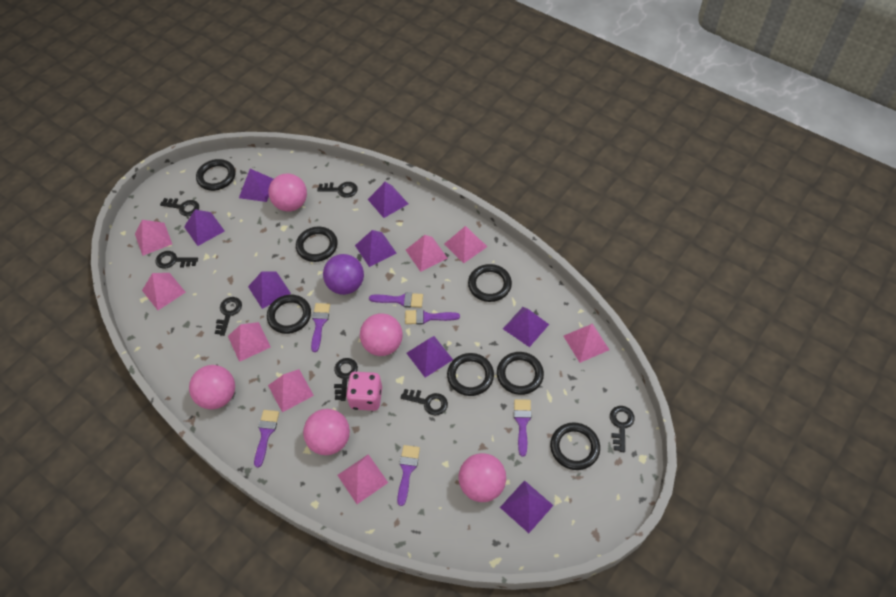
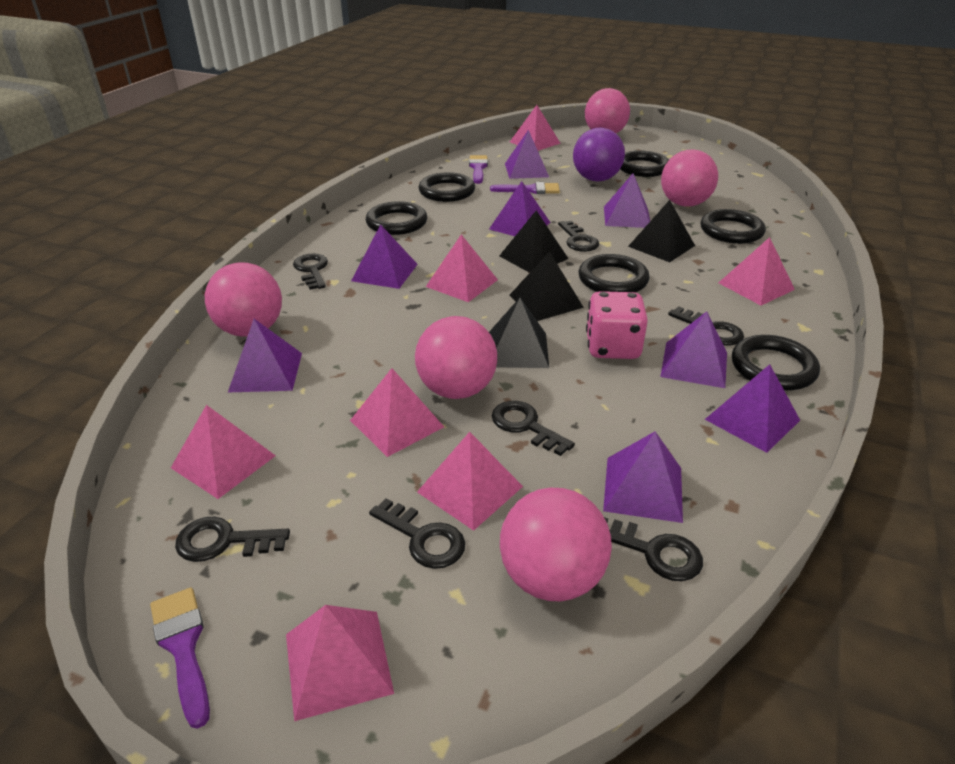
black pyramid: none = 0 -> [489,298,549,368] [499,210,568,273] [509,251,584,321] [628,200,695,262] = 4
black ring: [196,159,235,191] [267,295,311,334] [296,227,338,262] [447,353,494,396] [468,264,512,302] [497,352,544,395] [550,422,600,470] = 7 -> [366,201,427,235] [418,172,475,202] [578,254,650,293] [620,151,669,177] [701,209,766,244] [732,335,820,391] = 6
pink pyramid: [135,220,172,256] [142,273,186,310] [228,322,271,362] [268,369,314,412] [337,454,388,504] [406,235,448,272] [444,226,487,263] [564,323,609,363] = 8 -> [171,405,276,499] [286,605,394,721] [350,368,444,457] [417,432,523,531] [426,234,498,302] [510,105,561,151] [718,237,795,305] = 7
purple brush: [254,410,279,468] [311,303,330,352] [369,292,423,307] [397,445,420,506] [405,309,460,325] [514,399,531,457] = 6 -> [150,588,210,729] [469,155,488,184] [490,182,560,194] = 3

